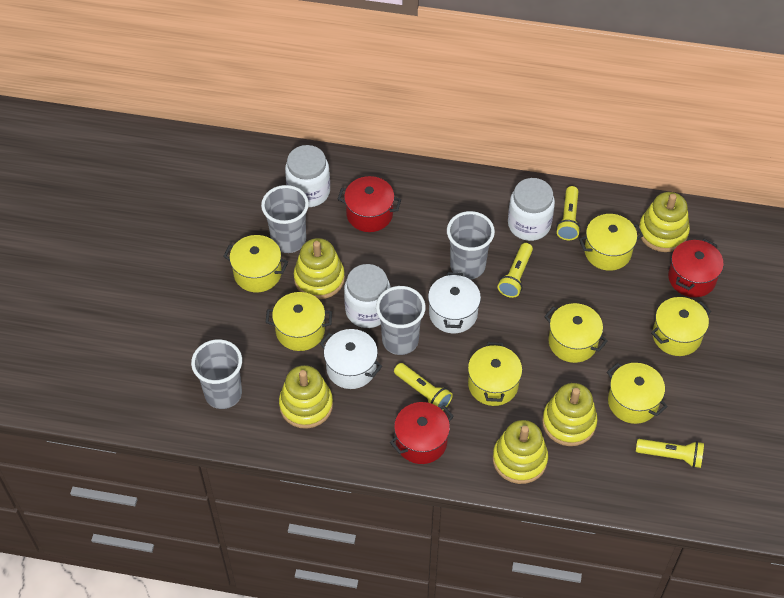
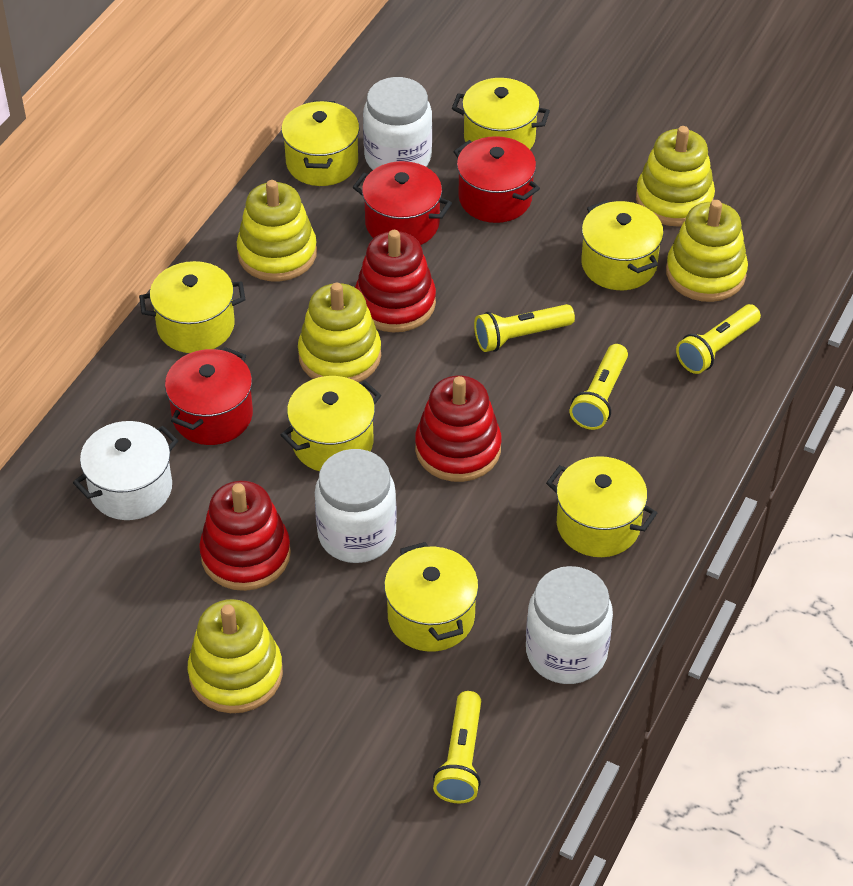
grey cup: [191,339,242,409] [261,185,309,253] [376,286,426,355] [447,211,495,279] = 4 -> none = 0
red stacking toy: none = 0 -> [199,481,291,591] [355,230,436,332] [415,376,502,482] = 3
white pot: [320,329,382,389] [428,272,481,334] = 2 -> [73,421,178,520] = 1

